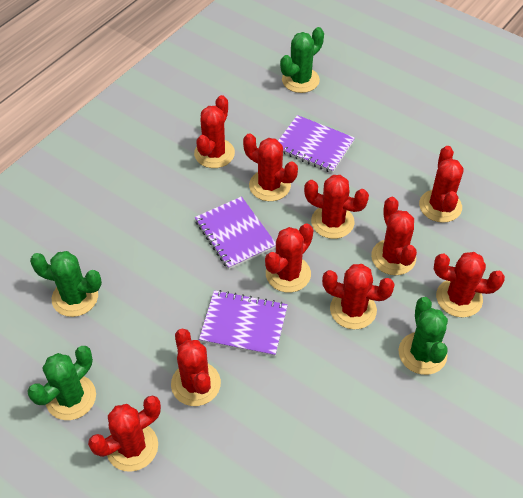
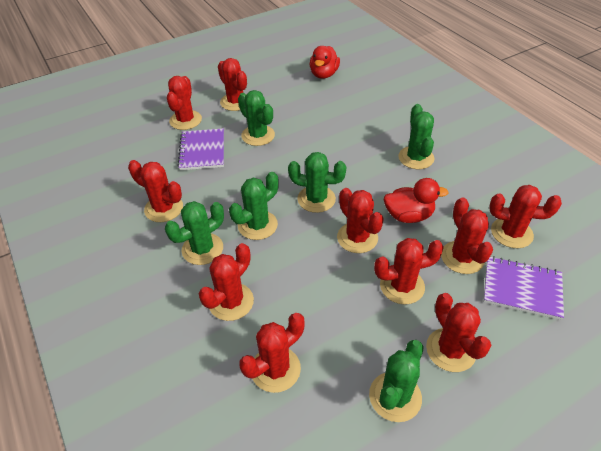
green cactus: [27,346,96,420] [30,251,102,317] [280,27,324,93] [398,297,448,375] = 4 -> [165,201,224,265] [229,172,279,240] [238,90,275,146] [288,152,347,213] [369,340,424,422] [398,104,435,169] = 6
purple notebook: [195,196,276,269] [199,290,288,357] [278,115,355,173] = 3 -> [177,128,224,170] [484,256,564,320] = 2
red duck: none = 0 -> [310,46,340,79] [384,178,449,223] = 2

